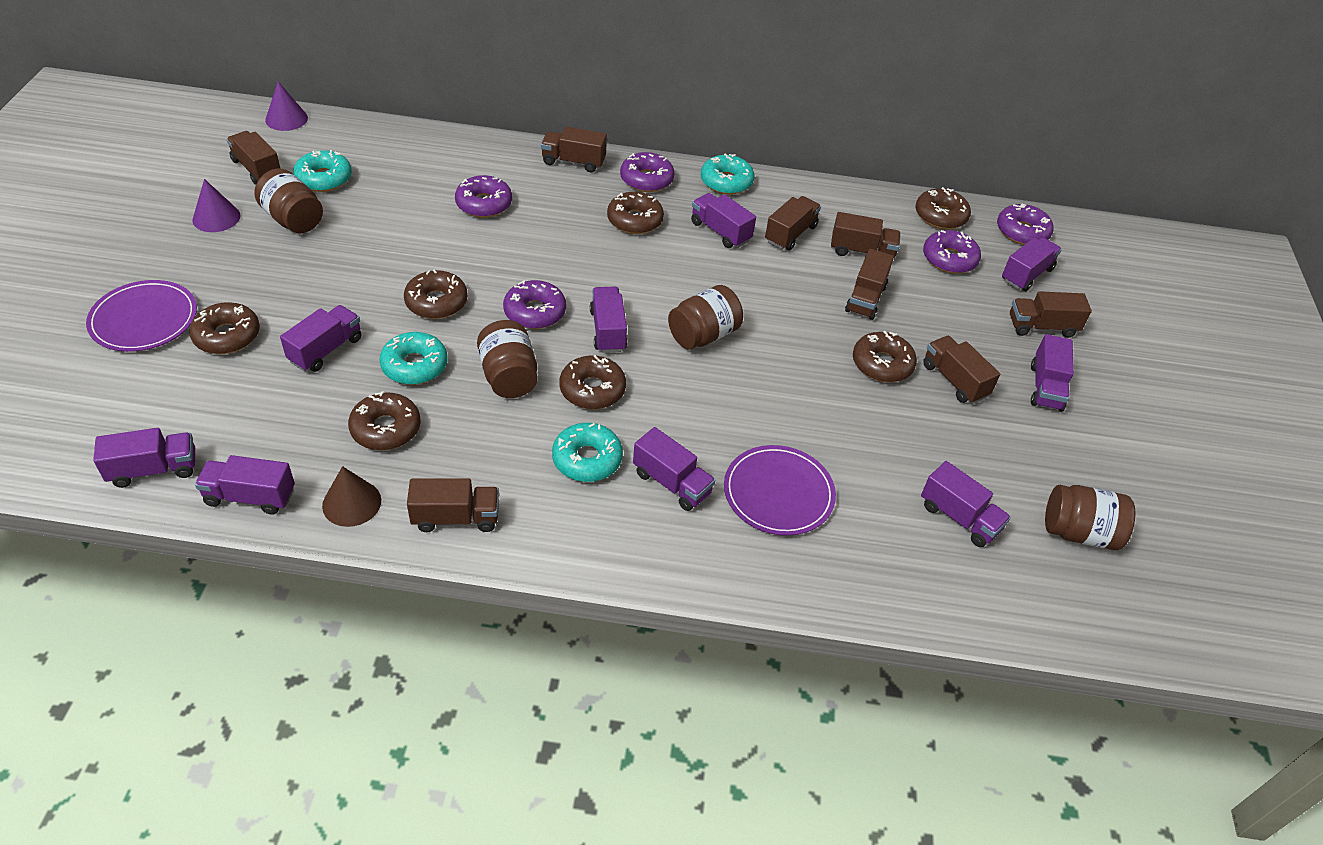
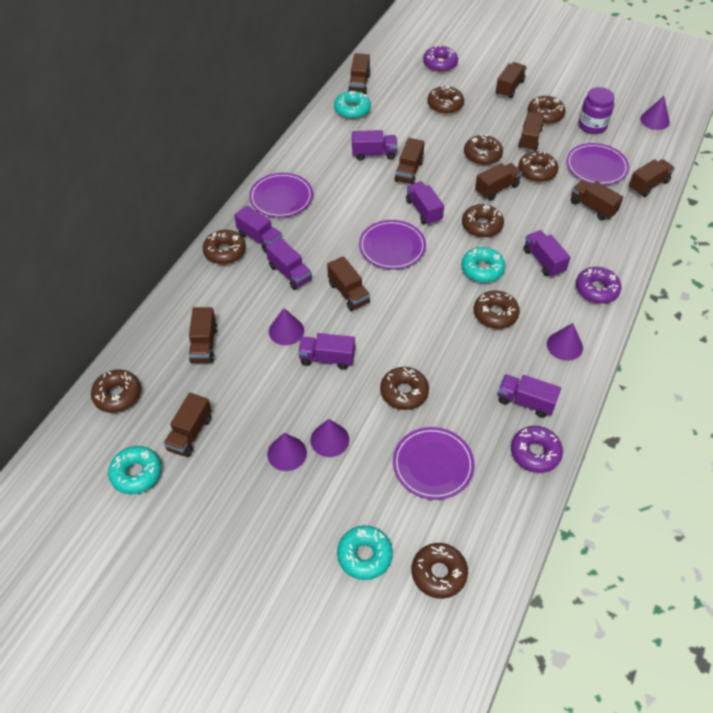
brown cone: [322,466,381,527] = 1 -> none = 0
brown donut: [189,302,260,354] [348,391,421,450] [404,270,468,319] [559,355,626,409] [607,192,664,234] [853,331,917,382] [915,187,971,229] = 7 -> [91,369,141,413] [203,230,246,265] [380,367,429,410] [412,543,468,599] [427,86,464,114] [462,204,504,238] [464,134,503,165] [474,291,520,329] [518,151,559,182] [528,96,566,124] = 10
brown jar: [254,169,323,233] [477,320,537,398] [668,285,743,349] [1045,485,1135,550] = 4 -> none = 0
brown truck: [226,131,280,185] [407,478,499,532] [541,127,607,172] [765,196,821,250] [831,212,901,258] [845,249,894,320] [923,336,1000,404] [1010,291,1092,338] = 8 -> [164,392,212,457] [189,307,218,363] [327,256,370,311] [348,53,370,95] [394,138,425,184] [475,163,522,201] [496,62,527,98] [518,112,544,151] [571,180,623,221] [629,159,675,197] = 10
purple cone: [192,179,241,232] [265,82,308,131] = 2 -> [267,433,307,471] [269,308,304,345] [310,419,349,457] [547,323,583,361] [640,96,670,130] = 5
purple donut: [455,175,512,218] [503,280,566,329] [620,152,675,192] [923,230,981,274] [997,204,1054,245] = 5 -> [423,45,458,72] [511,426,563,473] [576,267,622,304] = 3
purple jar: none = 0 -> [578,87,615,134] = 1
purple plate: [86,280,197,352] [724,445,836,536] = 2 -> [249,173,313,218] [359,220,426,270] [393,427,475,500] [566,143,629,185] = 4
purple truck: [93,428,195,488] [195,455,295,515] [280,305,362,372] [590,287,627,353] [633,427,715,511] [691,193,756,248] [921,461,1011,547] [1002,237,1062,291] [1031,334,1074,412] = 9 -> [234,205,282,253] [266,238,312,290] [298,333,355,370] [352,130,398,161] [406,181,444,225] [498,374,561,418] [524,230,571,277] = 7

